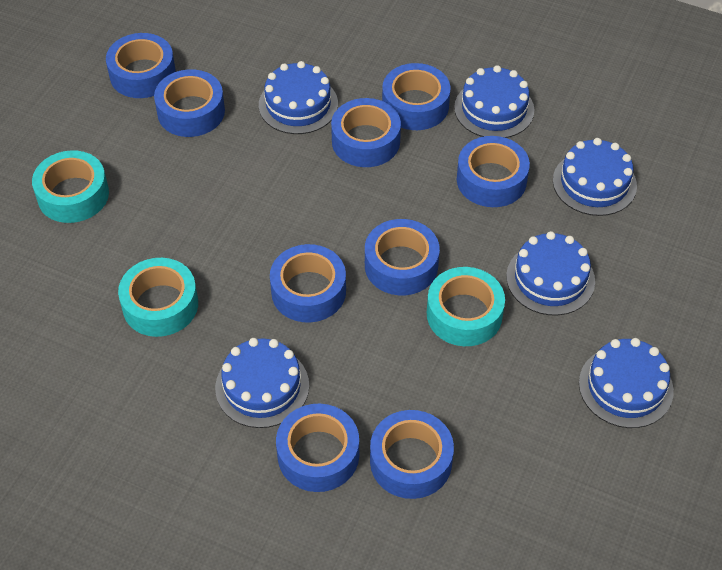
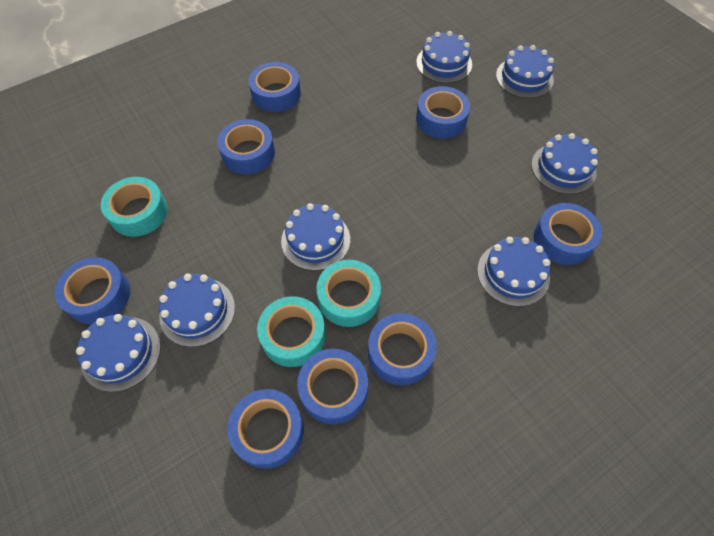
blue cake: [215,338,309,428] [259,61,338,134] [454,65,534,138] [506,231,595,316] [553,138,637,216] [579,338,674,428] = 6 -> [76,314,161,392] [159,274,235,347] [281,203,350,271] [416,31,472,83] [477,237,550,307] [496,45,554,98] [531,133,598,194] = 7
blue tape: [106,33,176,98] [154,69,225,137] [270,244,346,322] [276,404,359,492] [331,98,401,167] [365,219,440,295] [370,410,454,499] [382,63,450,130] [457,136,530,207] = 9 -> [55,257,130,324] [217,119,275,174] [227,389,304,469] [248,62,301,112] [297,349,368,424] [368,313,437,385] [416,86,470,138] [533,203,602,265] = 8

